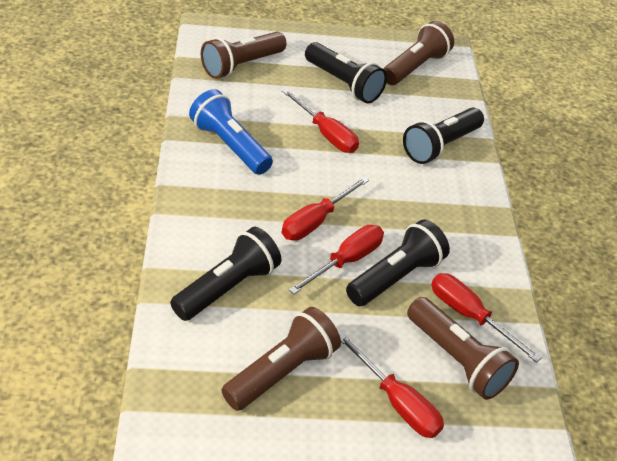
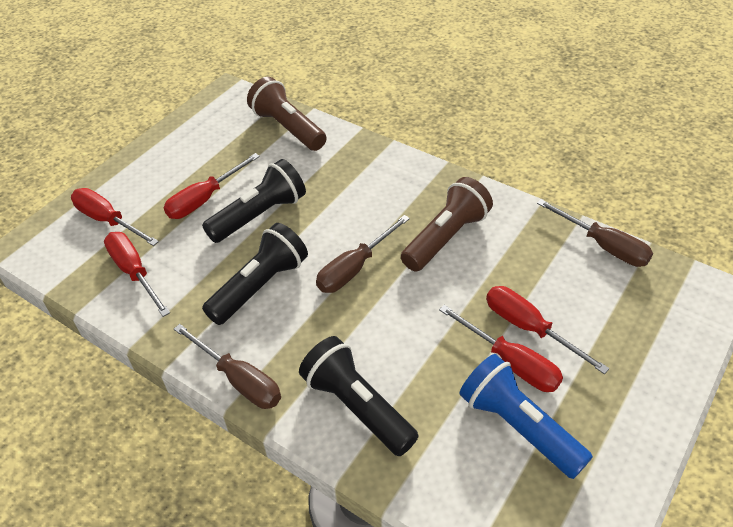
black flashlight: [170,227,281,321] [305,42,387,103] [346,219,450,306] [403,108,484,164] = 4 -> [202,159,306,243] [202,223,308,325] [299,336,419,456] = 3
brown flashlight: [201,32,287,79] [221,307,341,411] [383,21,454,85] [407,297,519,400] = 4 -> [247,77,327,151] [401,177,493,272] = 2
brown screwdriver: none = 0 -> [174,324,281,409] [316,215,410,293] [537,199,653,267] = 3

